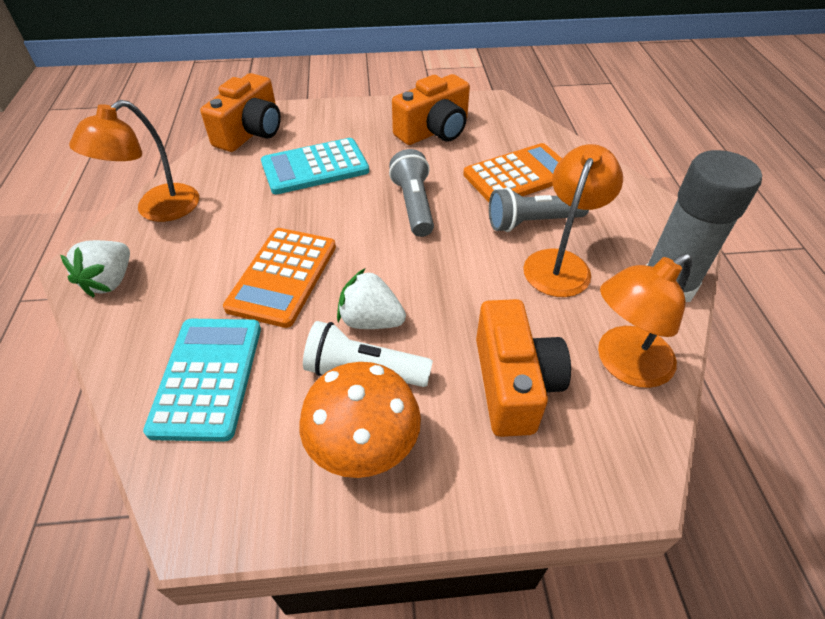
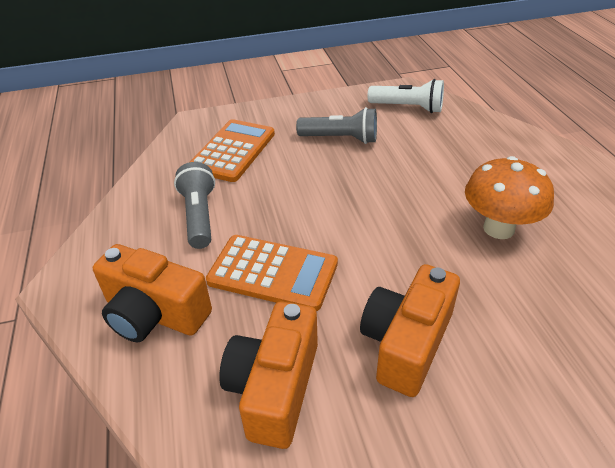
grey glue stick: [646,150,762,302] = 1 -> none = 0
orange lamp: [69,100,199,222] [523,144,623,297] [598,254,692,388] = 3 -> none = 0
turquoise calculator: [143,319,261,442] [261,138,369,194] = 2 -> none = 0
white strawberry: [60,240,130,298] [337,268,406,329] = 2 -> none = 0

